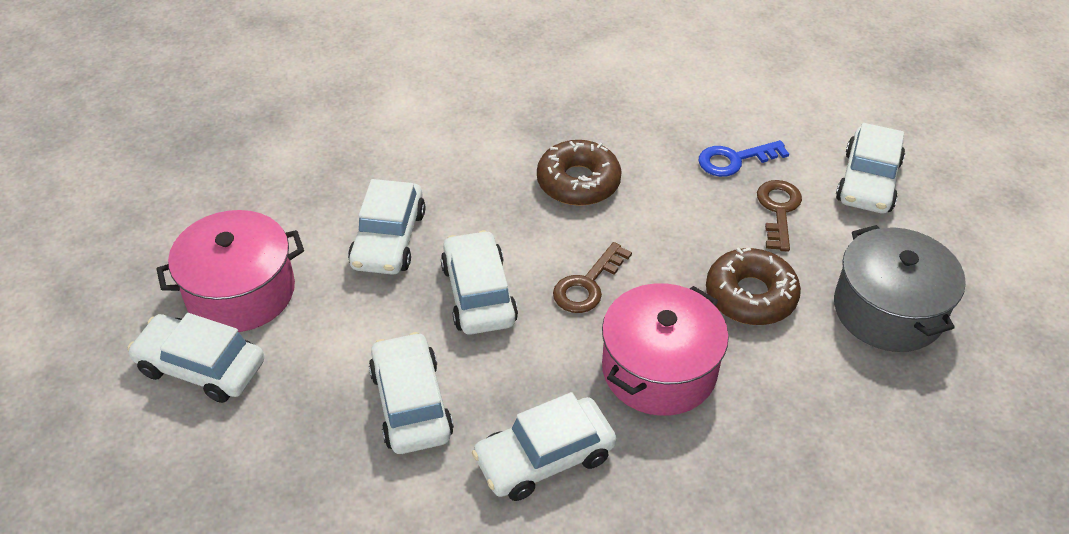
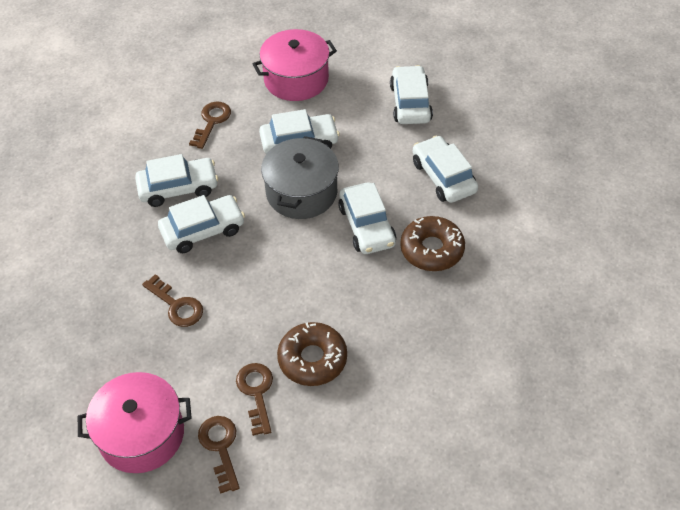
blue key: [699,140,789,177] = 1 -> none = 0
brown key: [553,242,632,313] [757,180,802,252] = 2 -> [142,274,203,327] [189,102,231,149] [198,416,240,494] [236,363,273,436] = 4

